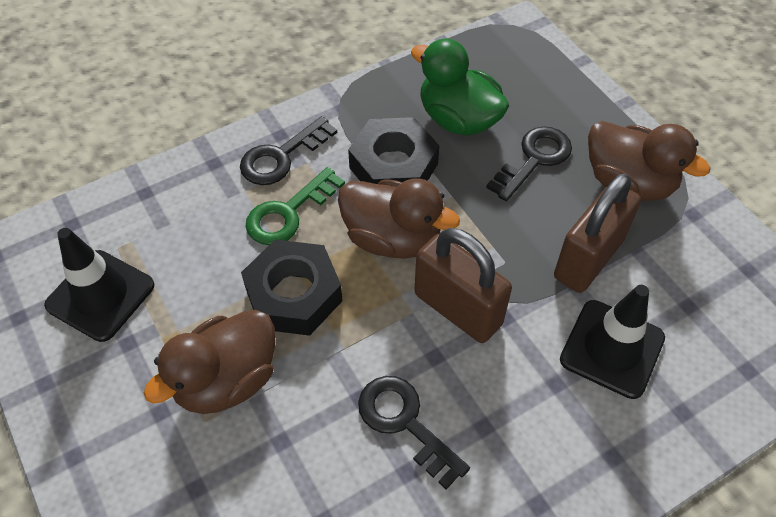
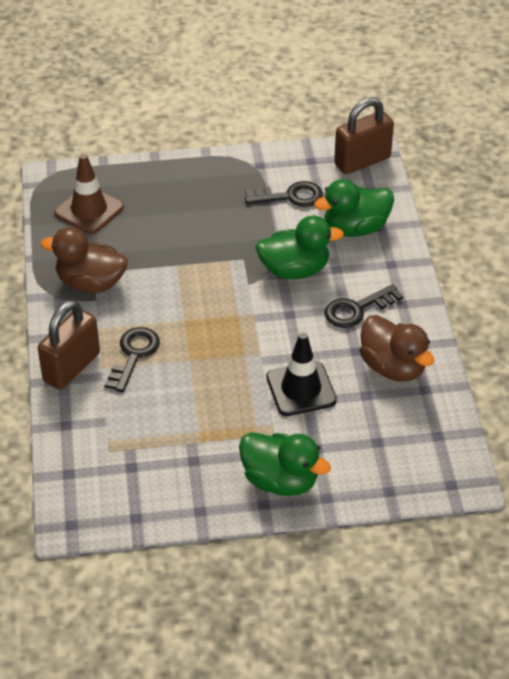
black nut: [241,239,343,336] [348,117,440,184] = 2 -> none = 0
black traffic cone: [44,228,154,342] [560,285,665,399] = 2 -> [266,332,337,416] = 1
brown duck: [144,310,275,414] [338,178,460,259] [588,121,710,201] = 3 -> [40,227,128,293] [359,315,434,382] = 2
brown traffic cone: none = 0 -> [55,154,124,234] = 1
green duck: [411,38,509,136] = 1 -> [239,432,331,496] [255,215,344,279] [314,179,394,237] = 3
green key: [245,167,345,245] = 1 -> none = 0

